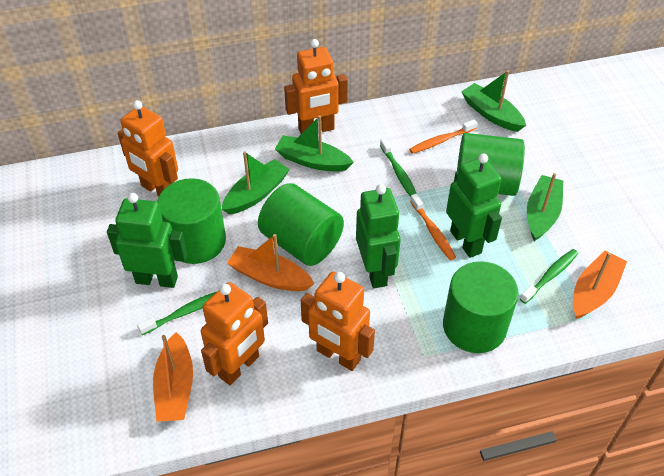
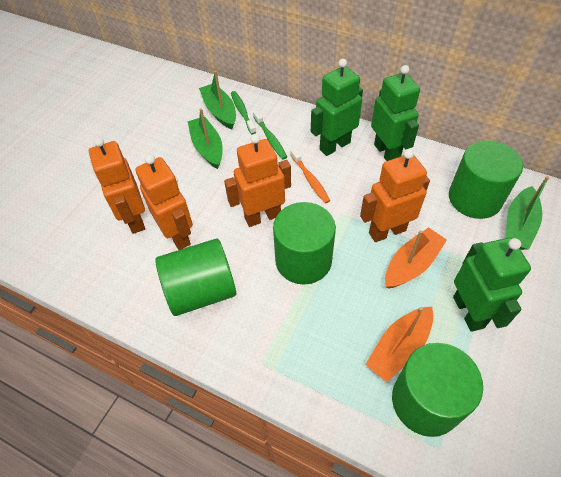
green boat: [222,151,290,215] [275,115,354,172] [461,70,526,132] [527,173,563,241] = 4 -> [187,108,223,169] [199,71,236,129] [506,176,549,250] = 3
green toothbrush: [137,292,216,335] [380,138,417,197] [520,249,578,304] = 3 -> [231,91,256,135] [253,110,287,160] = 2
orange boat: [153,332,193,422] [227,234,315,291] [573,250,627,319] = 3 -> [365,306,434,382] [385,227,447,289] = 2
orange toothbrush: [409,119,477,154] [410,194,456,260] = 2 -> [291,148,330,204] = 1

